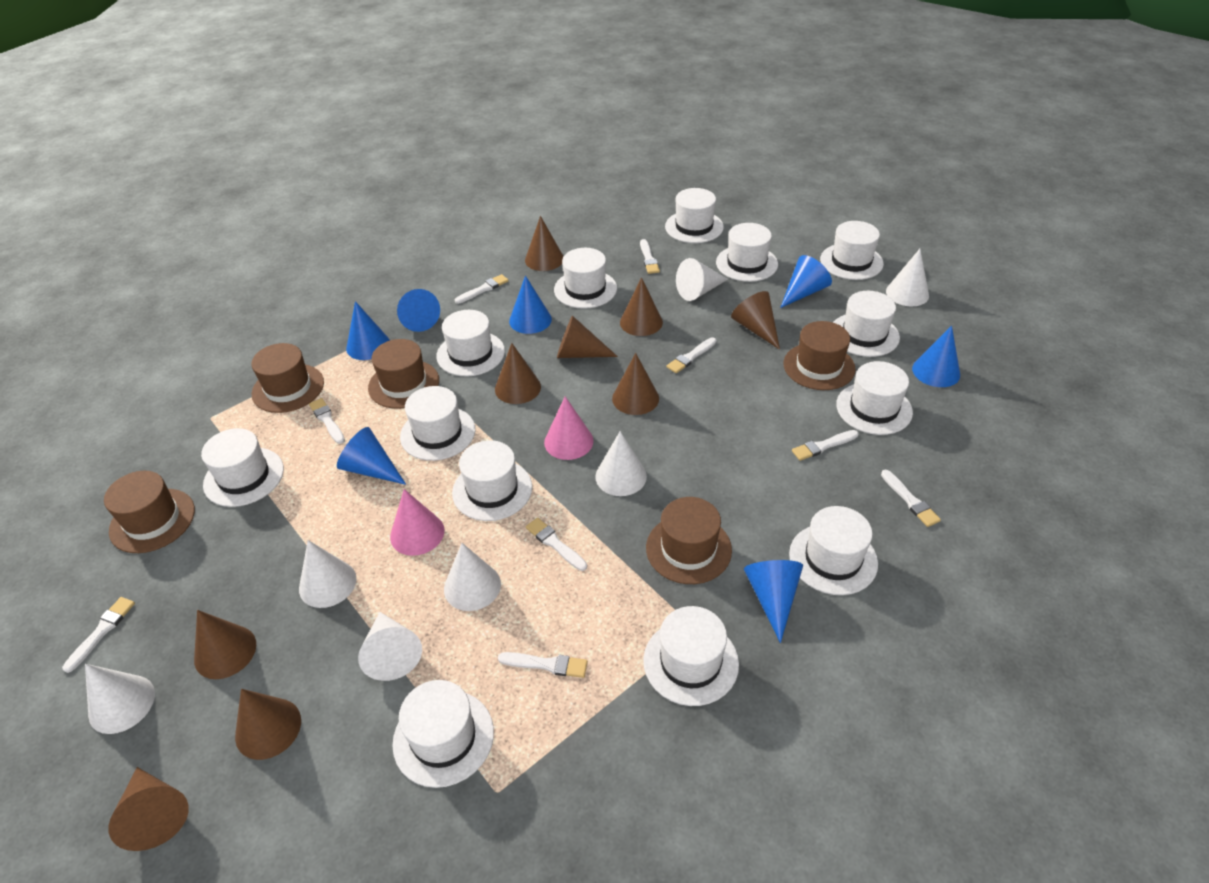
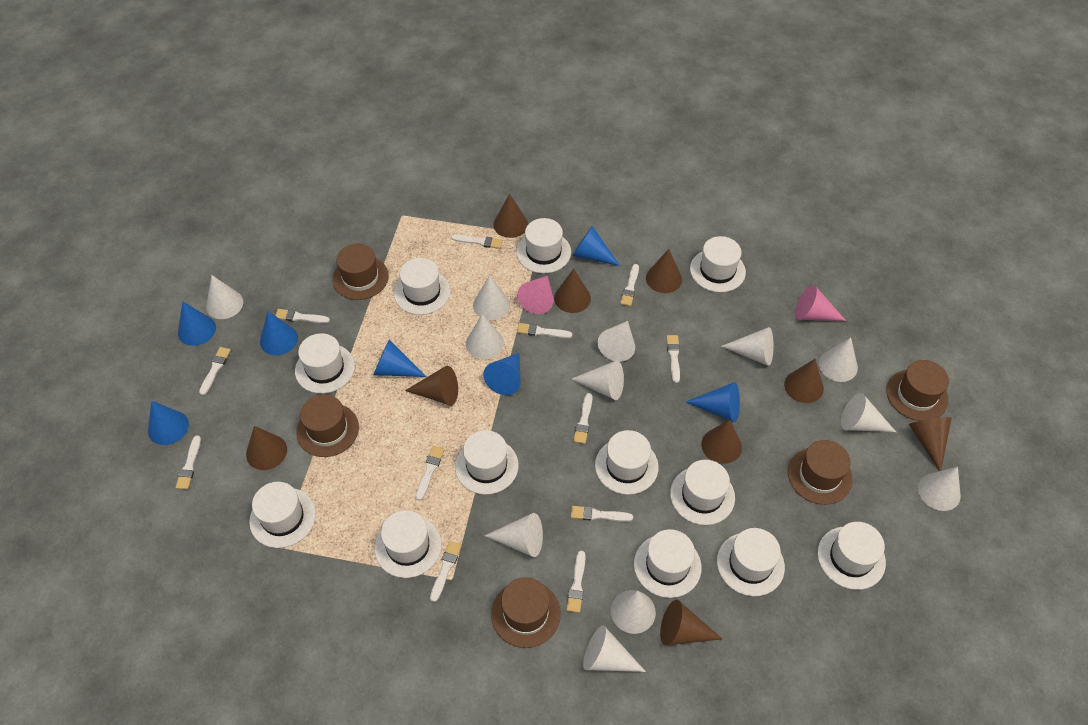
white brush: [62,597,135,673] [309,398,345,444] [455,274,509,304] [498,652,588,678] [526,518,587,571] [640,239,660,274] [667,337,717,373] [792,430,859,461] [881,470,941,527] = 9 -> [176,435,201,490] [199,347,231,395] [275,309,330,323] [416,446,444,501] [430,541,462,602] [451,234,503,249] [517,323,572,338] [566,551,586,613] [571,506,633,522] [573,393,593,444] [620,264,639,306] [666,335,680,383] = 12
white cone: [85,664,155,734] [299,540,356,608] [358,612,422,681] [444,543,501,611] [595,431,647,496] [676,258,728,301] [886,249,929,306] = 7 -> [206,275,243,319] [466,315,504,359] [473,276,510,320] [485,513,543,557] [571,361,624,400] [583,625,646,672] [598,321,635,362] [611,590,656,634] [721,327,774,366] [819,337,858,382] [841,393,896,432] [918,467,961,511] = 12
white hat: [201,428,284,507] [392,680,494,788] [400,386,475,461] [436,310,505,376] [452,440,532,521] [554,248,617,309] [643,606,739,706] [665,188,724,243] [716,223,778,282] [789,506,878,595] [820,221,884,280] [833,291,900,357] [836,361,913,435] = 13 -> [249,482,316,548] [295,333,355,394] [375,510,442,578] [394,258,451,315] [455,430,519,495] [516,218,571,273] [595,430,659,495] [634,529,702,598] [670,460,735,525] [690,236,746,292] [717,528,785,596] [818,522,886,590] = 12

